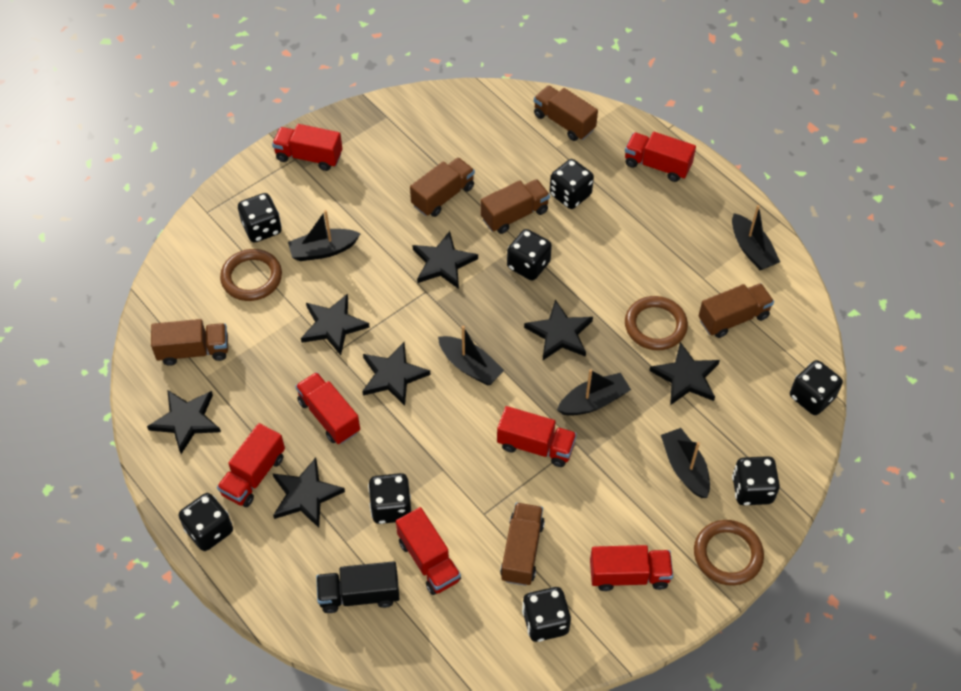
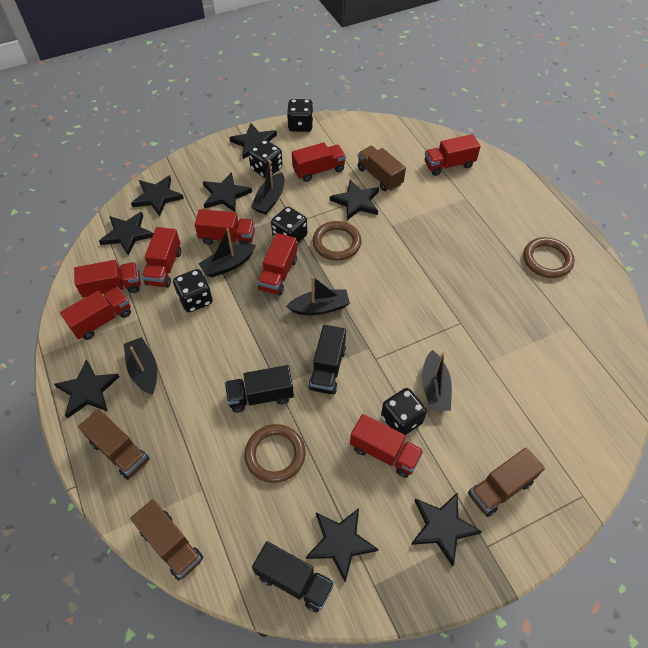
black dice: [179,493,233,551] [238,193,282,242] [368,473,411,524] [507,229,552,281] [522,587,571,642] [550,159,594,209] [732,456,780,505] [790,360,843,415] = 8 -> [173,269,213,312] [248,140,283,178] [271,207,307,244] [287,99,314,132] [381,388,427,435] = 5
black star: [147,390,221,454] [272,458,345,528] [301,293,370,355] [362,342,431,406] [412,231,478,289] [524,300,593,360] [649,342,720,405] = 7 -> [54,360,120,418] [99,212,153,256] [131,175,184,216] [203,172,252,212] [229,123,277,159] [306,508,379,582] [330,180,379,220] [411,492,482,566] = 8
black truck: [316,561,399,613] = 1 -> [225,365,294,413] [252,541,334,612] [308,325,346,395] = 3
brown truck: [151,319,228,366] [410,157,475,217] [481,179,550,234] [500,503,545,586] [534,85,598,141] [699,283,774,338] = 6 -> [78,409,149,480] [130,499,203,580] [357,146,406,191] [468,447,545,517] = 4
red truck: [217,423,285,507] [272,124,342,171] [295,372,360,444] [396,507,461,595] [497,406,577,467] [590,545,673,591] [625,132,696,182] = 7 -> [60,287,131,340] [74,260,141,297] [142,227,181,288] [195,209,255,245] [257,233,297,295] [292,143,346,182] [350,414,423,478] [425,134,481,176] = 8

